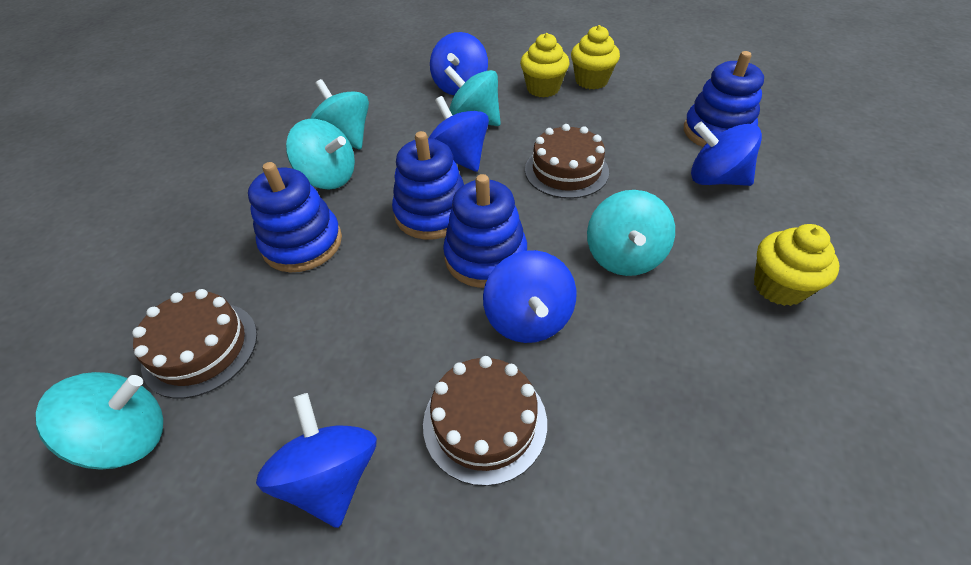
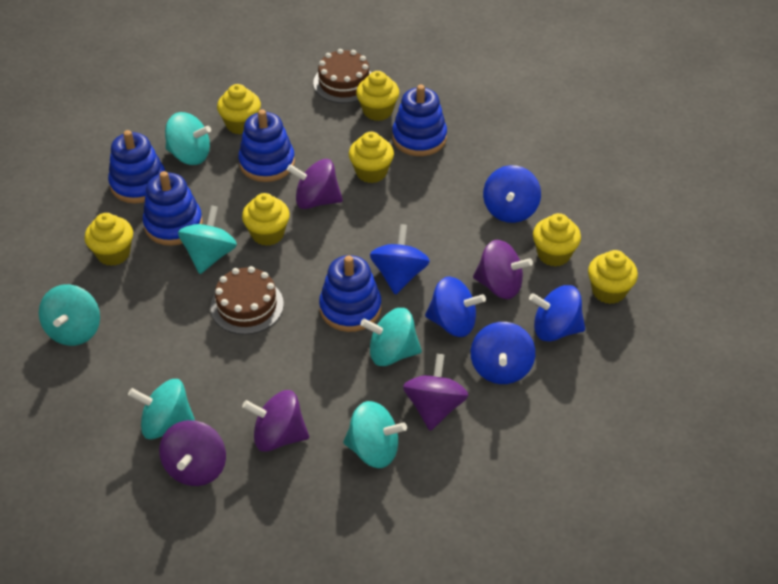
blue stacking toy: [248,162,342,272] [392,131,464,240] [443,174,527,288] [684,51,764,147] = 4 -> [108,130,165,203] [143,171,203,246] [238,109,295,182] [319,255,381,332] [392,85,447,156] = 5
brown cake: [132,289,257,399] [423,356,547,486] [525,124,609,199] = 3 -> [211,266,284,335] [313,49,372,103] = 2
purple spinning top: none = 0 -> [159,420,226,486] [242,390,309,452] [287,159,343,209] [403,354,469,431] [473,240,533,299] = 5
turquoise spinning top: [36,372,163,470] [286,119,355,190] [310,79,369,150] [444,66,501,126] [587,190,675,276] = 5 -> [39,284,100,346] [128,379,195,439] [165,112,211,165] [178,205,237,274] [343,401,407,468] [360,308,422,366] = 6
yellow cupcake: [520,33,570,98] [571,25,620,89] [754,224,839,306] = 3 -> [85,213,133,266] [217,84,261,134] [242,193,290,246] [349,131,394,183] [356,71,399,121] [533,213,581,267] [588,250,638,304] = 7

